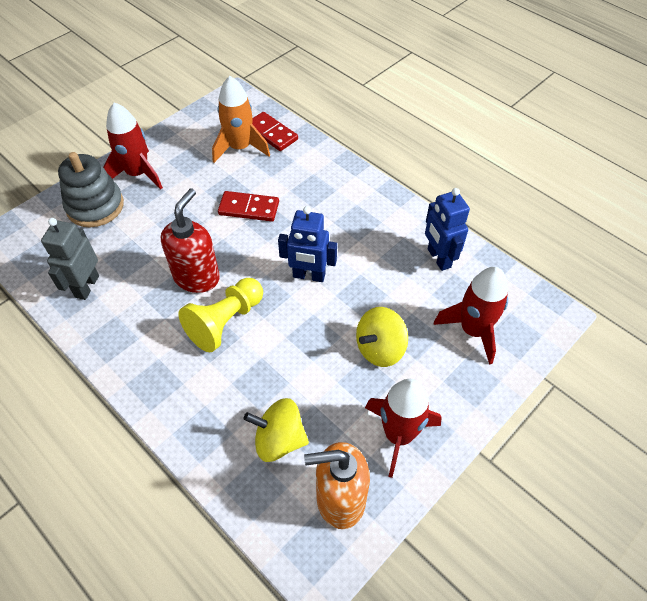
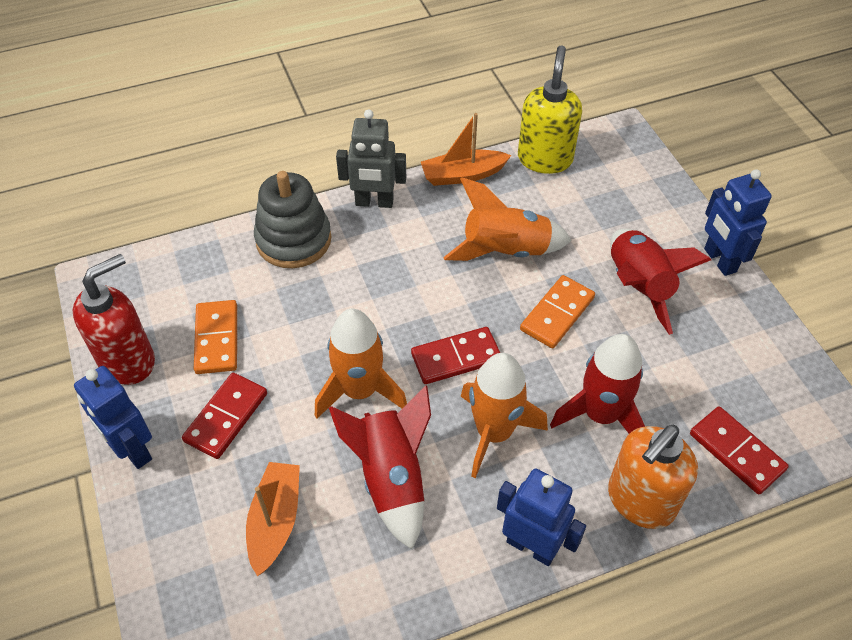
blue robot: [278,206,337,282] [425,188,470,271] = 2 -> [74,366,152,469] [497,468,586,566] [704,169,772,276] = 3
orange boat: none = 0 -> [246,462,300,576] [421,113,511,186] = 2
orange domino: none = 0 -> [194,300,237,374] [520,275,595,348] = 2
orange rocket: [212,76,270,163] = 1 -> [315,309,407,418] [443,177,572,261] [461,353,548,478] = 3
red domino: [218,191,279,222] [252,112,298,151] = 2 -> [182,373,267,459] [411,327,500,384] [690,406,789,495] = 3
yellow pawn: [178,278,263,352] = 1 -> none = 0
yellow soap dispenser: none = 0 -> [518,45,582,174] = 1
yellow spinning top: [244,398,309,462] [356,307,408,367] = 2 -> none = 0

